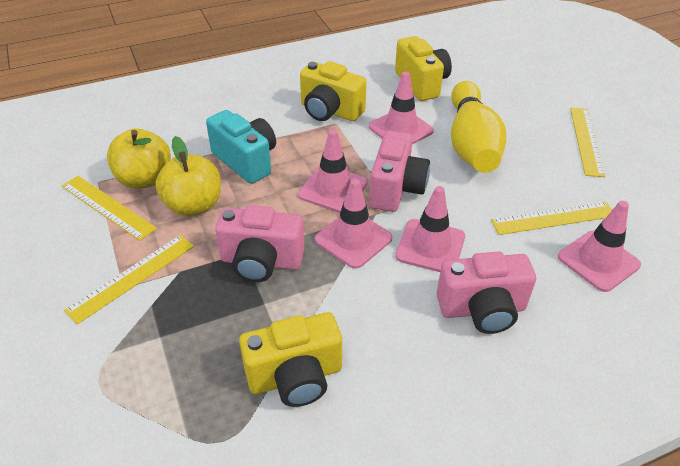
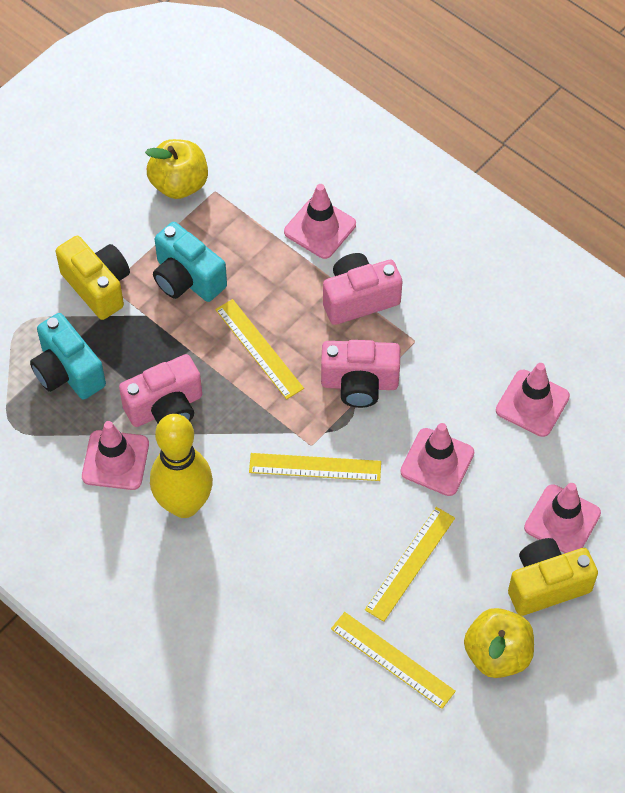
turquoise camera: [206,110,276,184] = 1 -> [30,313,106,399] [153,222,227,302] = 2
yellow camera: [239,312,342,407] [300,61,367,121] [395,36,452,101] = 3 -> [56,236,130,320] [508,538,598,616] = 2

